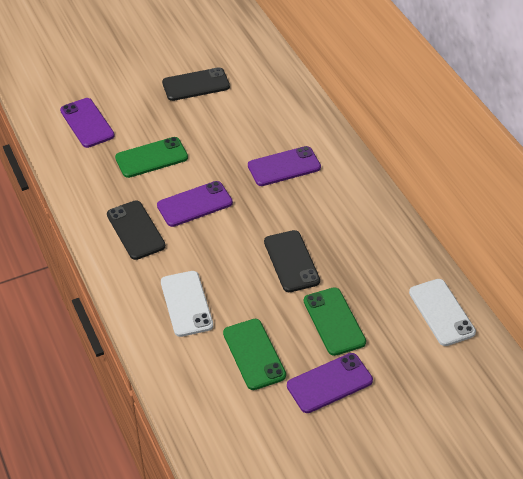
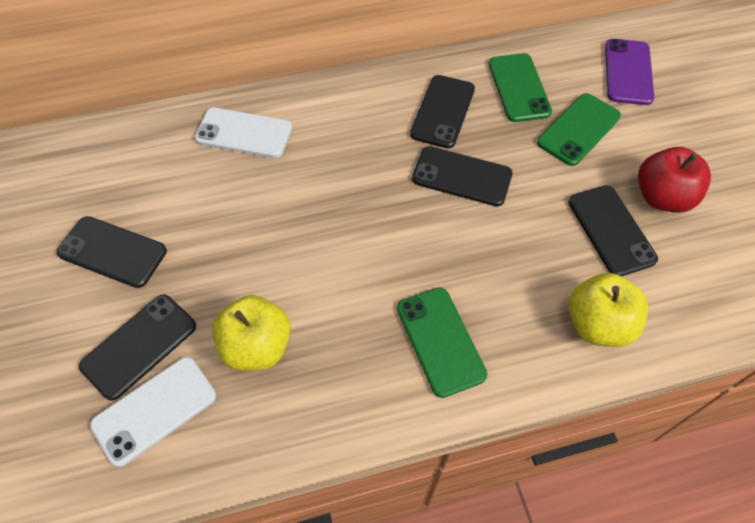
black phone: [107,200,166,260] [162,67,230,101] [264,230,320,292] = 3 -> [57,216,167,288] [79,294,196,401] [410,75,475,148] [412,146,513,206] [568,185,658,276] = 5
purple phone: [60,98,115,148] [157,181,233,227] [248,146,321,186] [287,353,373,413] = 4 -> [605,39,654,105] = 1
red apple: none = 0 -> [638,147,711,213] = 1
yellow apple: none = 0 -> [212,295,291,371] [568,273,648,347] = 2

